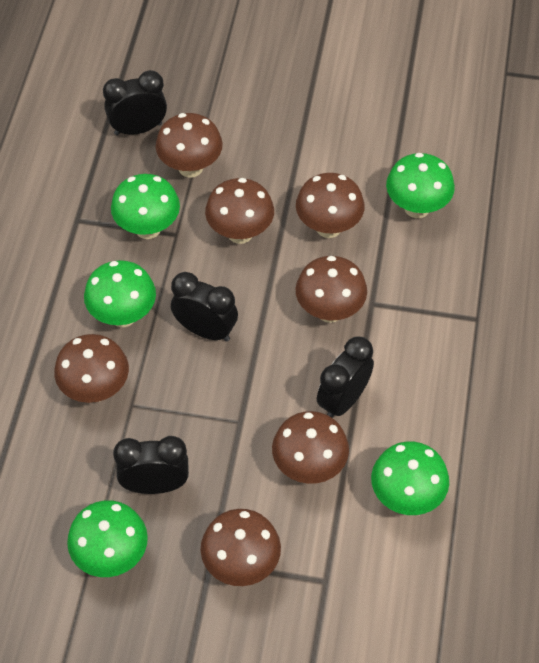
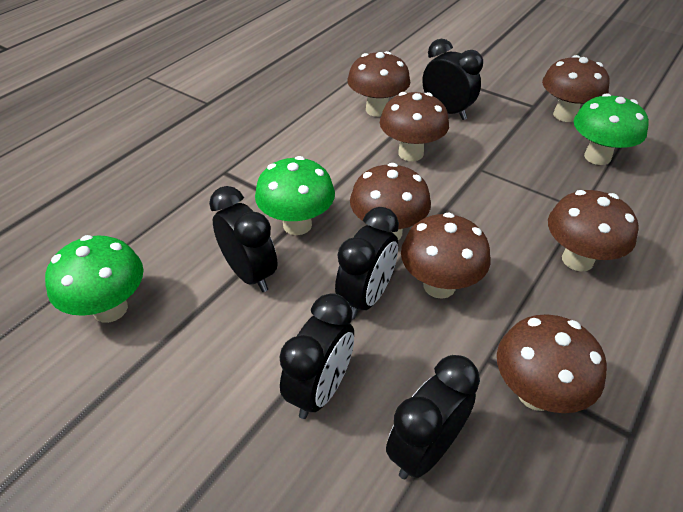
black clock: [103,70,167,135] [113,436,189,494] [171,272,238,342] [317,336,374,418] = 4 -> [209,186,278,292] [279,293,354,419] [335,207,399,319] [386,355,480,479] [422,39,483,120] = 5
green mushroom: [67,500,148,577] [84,260,156,327] [111,174,180,239] [371,441,449,515] [386,153,455,218] = 5 -> [45,235,143,323] [255,156,335,235] [574,93,649,165] = 3

